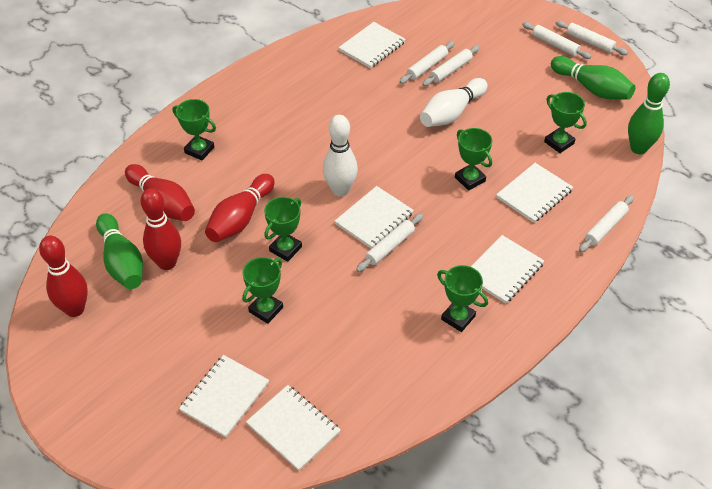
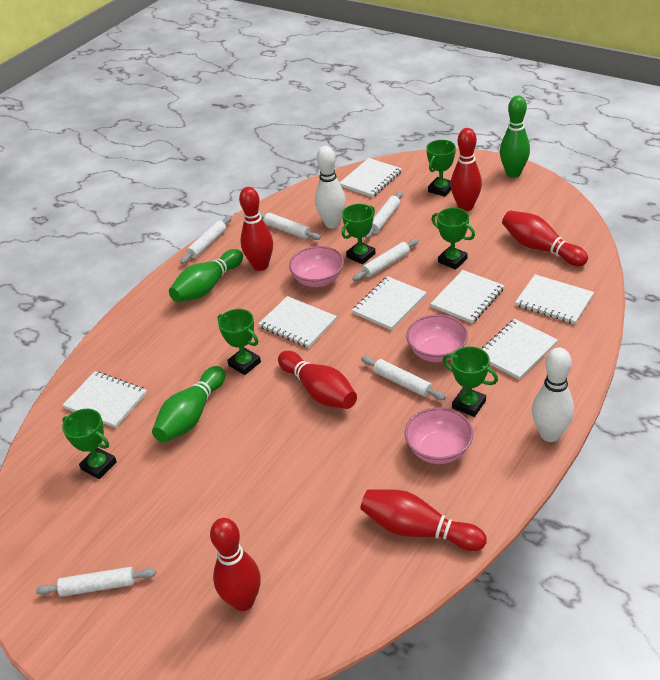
pink bowl: none = 0 -> [289,246,344,287] [405,407,473,464] [406,314,468,362] = 3
red bowling pin: [39,236,88,317] [125,164,195,221] [140,188,181,270] [205,174,274,242] = 4 -> [210,518,261,611] [239,187,273,271] [278,351,357,409] [360,489,487,551] [451,128,482,211] [502,210,588,266] = 6
white notebook: [179,355,269,438] [246,385,341,471] [335,186,414,249] [338,22,406,68] [471,235,544,304] [496,163,573,223] = 6 -> [63,371,147,428] [258,296,337,348] [339,158,402,197] [352,276,427,330] [430,270,504,324] [482,319,558,380] [515,274,594,324] = 7

